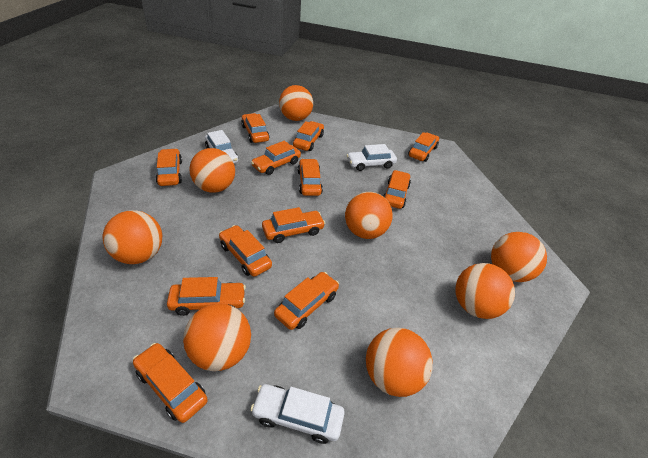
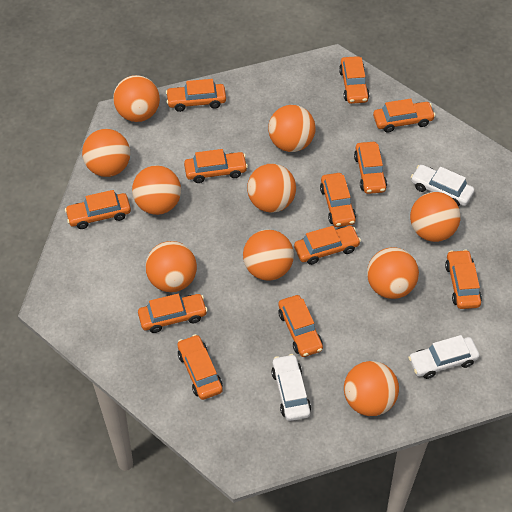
orange ball: [103,210,162,264] [183,304,251,371] [189,148,235,193] [279,85,313,121] [345,192,393,239] [366,328,433,397] [455,263,515,319] [491,232,547,282] = 8 -> [82,129,130,177] [113,75,160,122] [132,165,181,215] [146,241,197,292] [243,229,294,281] [247,164,296,213] [268,105,316,152] [344,361,399,416] [367,247,419,299] [410,192,460,242] = 10

